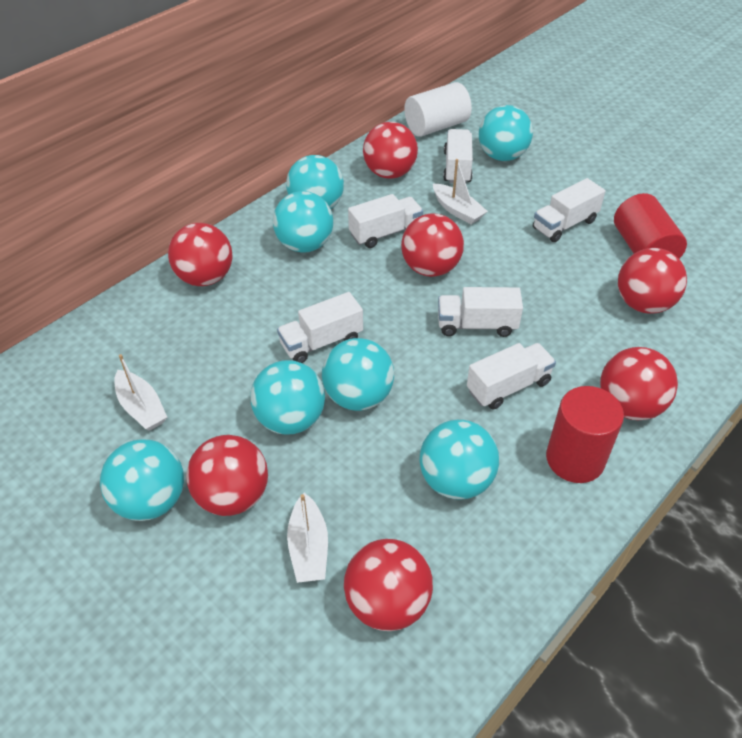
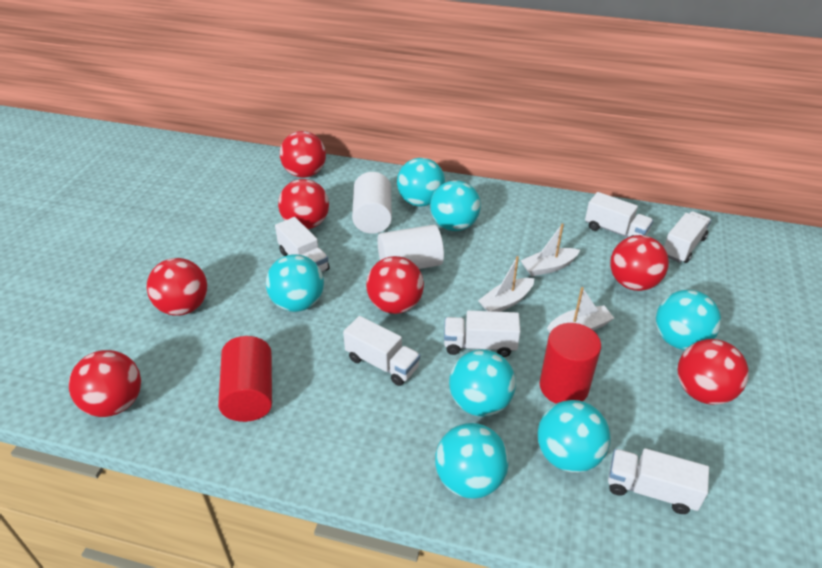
white cylinder: [404,82,472,137] = 1 -> [352,172,392,234] [377,225,444,269] = 2

